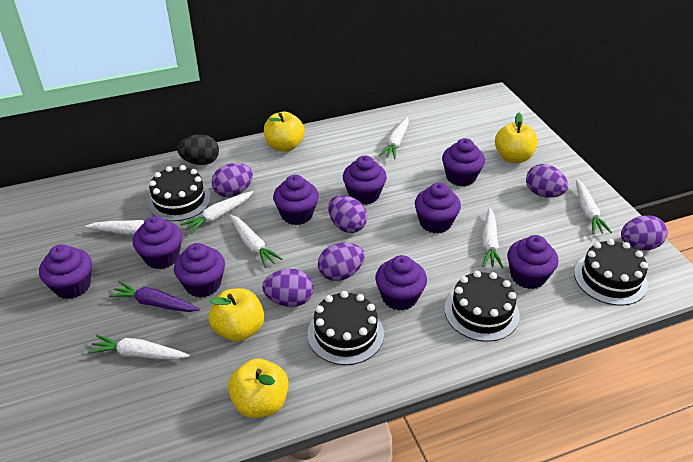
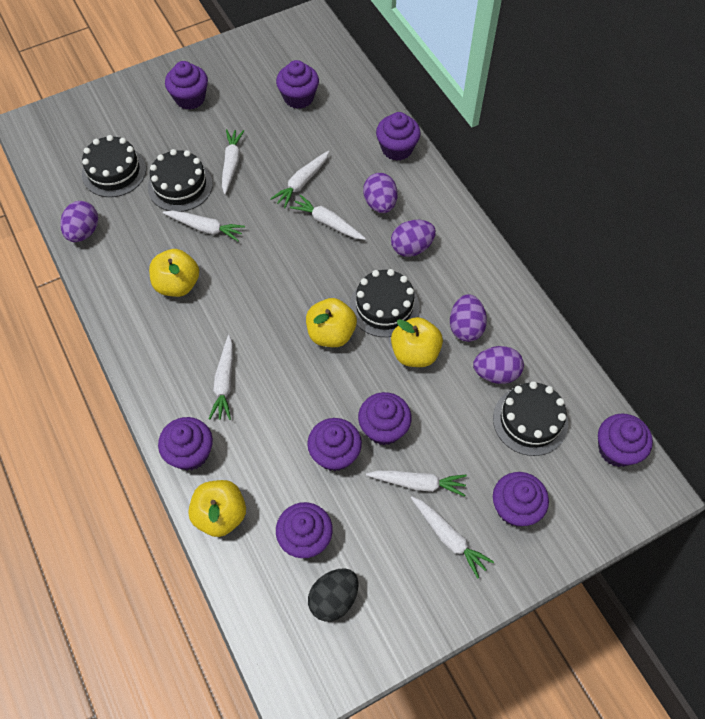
purple carrot: [109,281,200,312] = 1 -> none = 0
purple egg: [212,163,253,197] [262,269,313,307] [318,243,365,281] [328,195,367,233] [526,164,568,198] [621,215,668,250] = 6 -> [61,201,98,242] [363,173,398,213] [391,220,436,257] [450,294,487,342] [473,346,524,384] = 5

